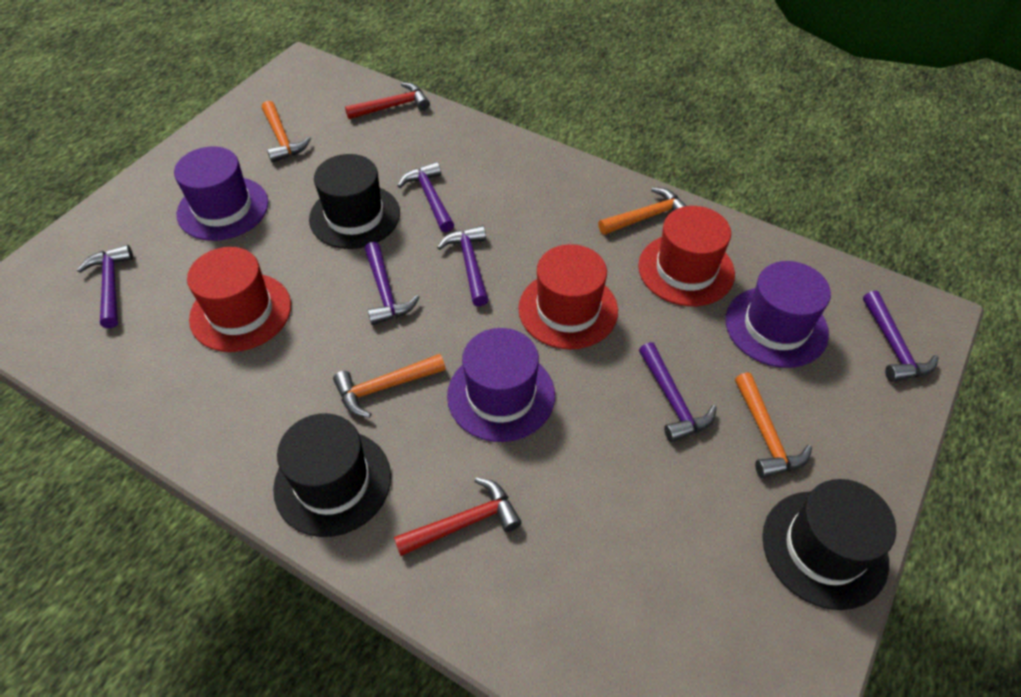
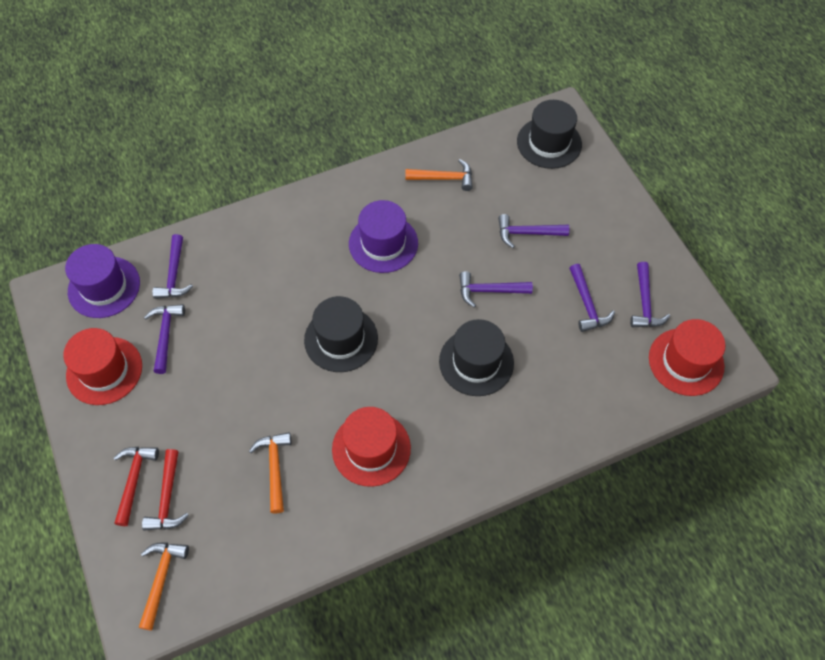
orange hammer: [262,101,311,163] [333,354,446,418] [598,187,687,235] [735,372,812,478] = 4 -> [139,542,189,630] [249,432,291,514] [405,159,473,191] = 3
purple hat: [174,146,269,241] [447,328,555,442] [725,261,831,368] = 3 -> [65,244,140,318] [349,200,418,273] = 2

